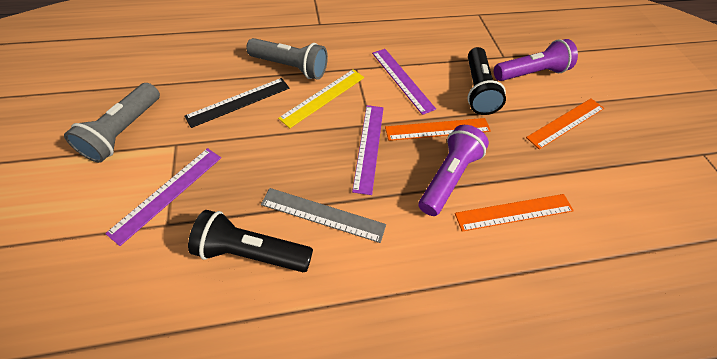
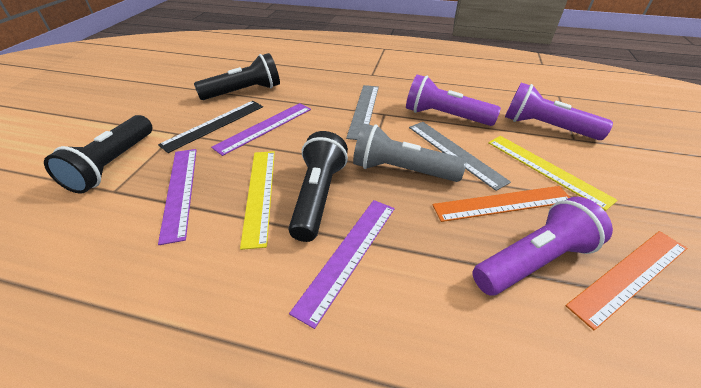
black flashlight: [188,210,313,272] [467,47,506,115] = 2 -> [44,115,153,194] [194,53,280,100] [289,131,348,242] = 3
grey flashlight: [64,83,160,163] [246,38,328,80] = 2 -> [353,124,467,182] = 1
grey ruler: [261,188,386,243] = 1 -> [346,85,379,140] [409,122,511,191] = 2
orange ruler: [385,118,491,141] [455,194,574,232] [526,98,604,149] = 3 -> [432,186,570,222] [565,231,687,330] = 2
purple flashlight: [419,125,489,216] [494,39,578,81] = 2 -> [406,74,501,126] [472,197,613,295] [505,83,613,140] = 3
yellow ruler: [278,69,364,128] = 1 -> [240,151,275,250] [488,136,618,211] = 2

